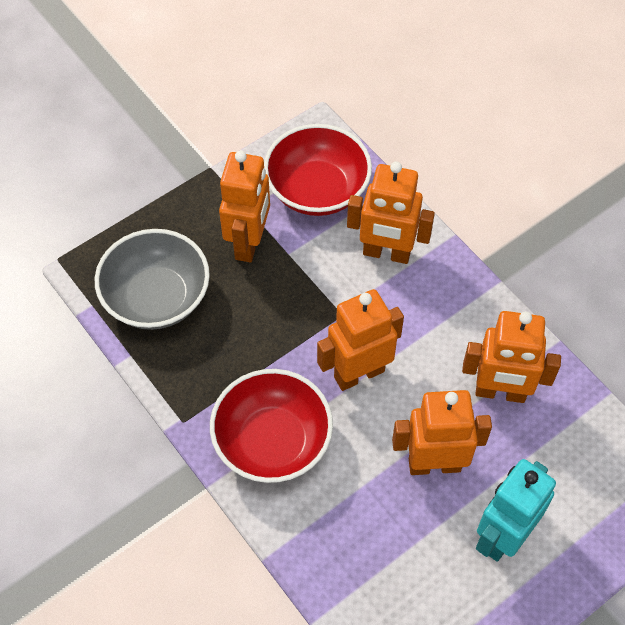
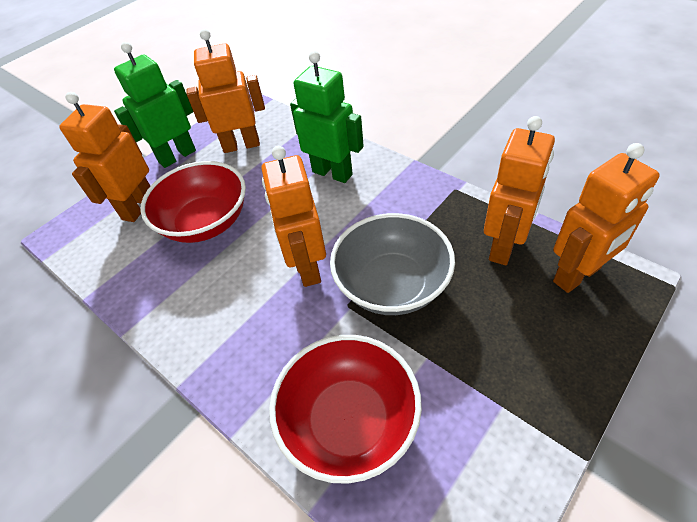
green robot: none = 0 -> [114,42,196,168] [290,51,364,183] = 2
turquoise robot: [476,459,556,562] = 1 -> none = 0

